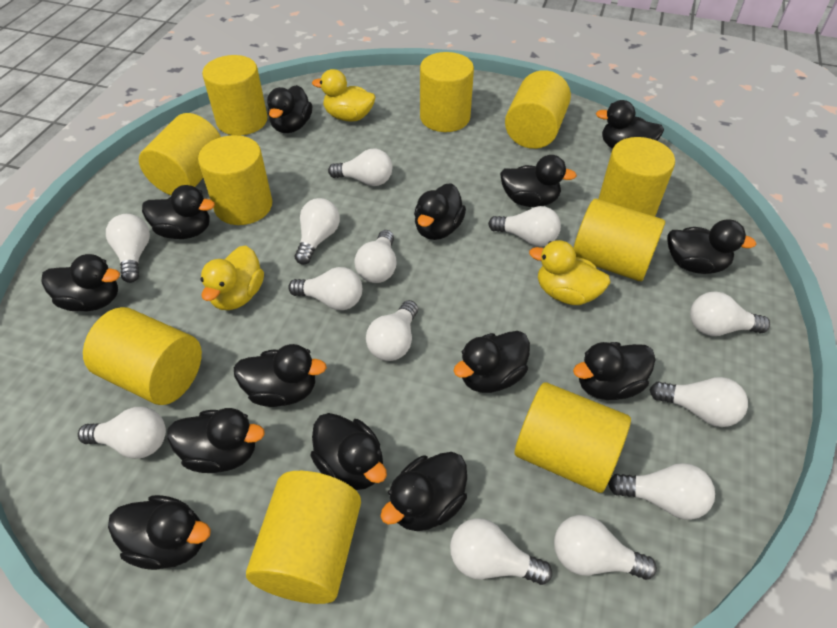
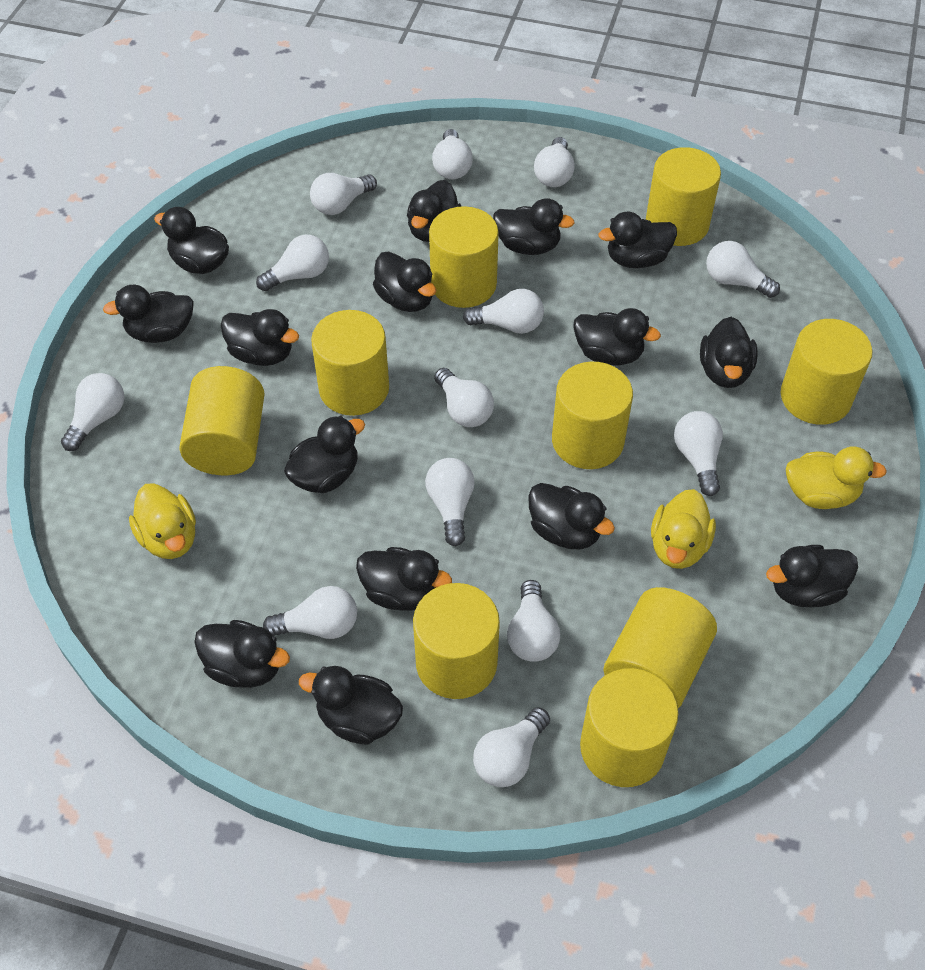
black duck: [41,254,120,311] [108,495,211,570] [142,185,215,239] [167,408,265,473] [234,344,327,407] [267,85,312,133] [310,413,387,490] [380,452,467,531] [414,183,466,240] [454,331,530,393] [500,155,577,207] [573,342,656,400] [596,100,664,149] [667,219,756,274] = 14 -> [103,285,194,343] [154,207,229,274] [194,620,290,688] [220,309,299,366] [284,416,365,493] [299,666,403,745] [356,547,452,610] [373,252,436,312] [407,180,462,242] [493,198,575,255] [528,483,615,549] [573,308,661,365] [599,212,677,268] [700,317,758,388] [766,545,858,607] = 15
yellow cylinder: [83,307,202,405] [139,113,221,195] [198,135,272,225] [202,55,268,135] [246,471,361,604] [420,52,474,132] [505,70,571,149] [515,382,631,493] [573,199,665,281] [599,137,675,216] = 10 -> [179,366,265,475] [311,310,389,416] [413,583,500,699] [429,206,499,308] [552,362,633,469] [580,668,678,787] [604,587,717,708] [646,147,721,246] [781,319,872,425] = 9

